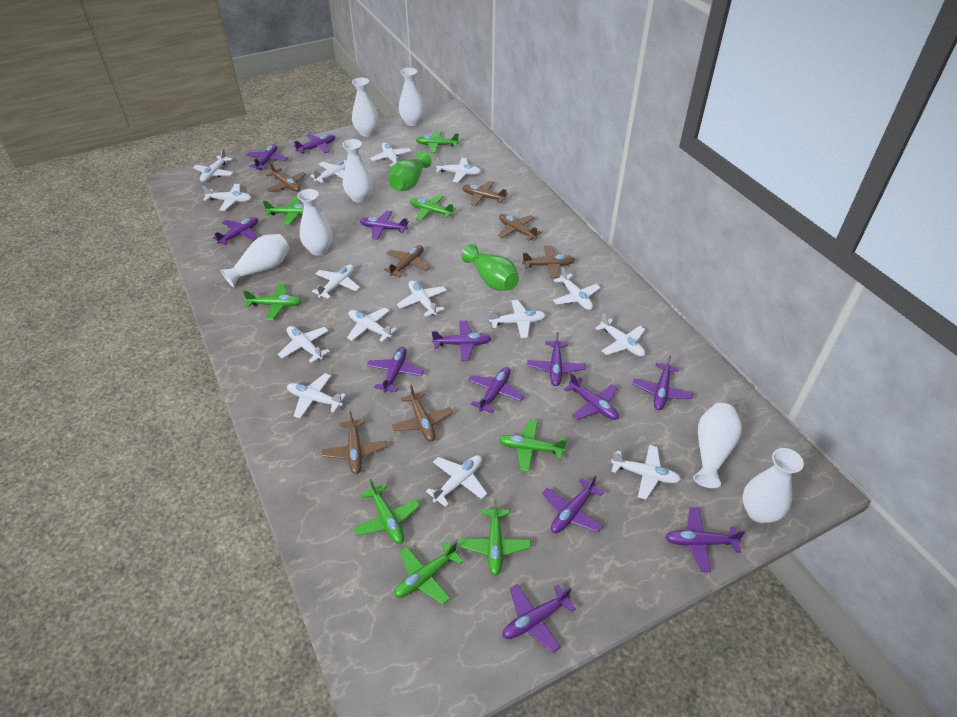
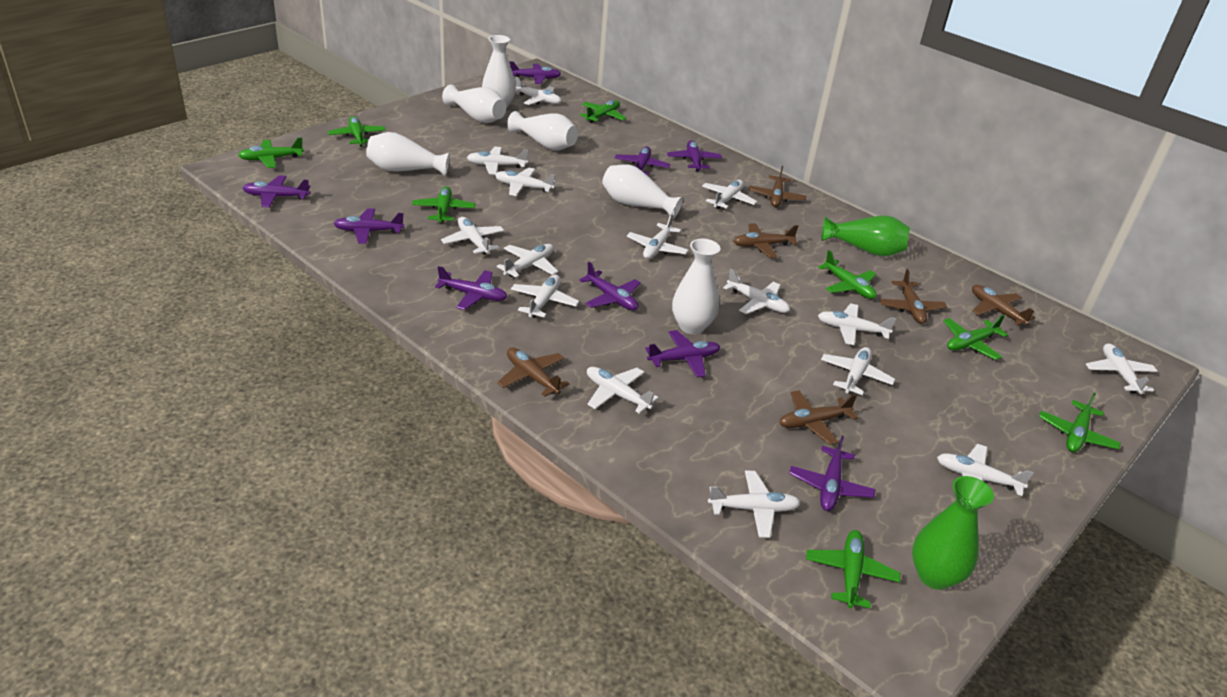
brown plane: [266,163,306,192] [322,411,387,474] [384,245,430,277] [392,384,453,442] [462,181,508,206] [498,214,541,241] [522,245,575,278] = 7 -> [497,348,569,397] [734,223,798,258] [749,166,806,207] [779,390,858,445] [880,269,947,324] [972,285,1035,326] = 6
purple plane: [213,217,258,246] [246,144,288,170] [294,134,336,153] [360,211,409,240] [366,347,424,393] [432,320,491,361] [468,367,524,413] [502,584,576,653] [527,332,585,386] [542,475,604,533] [564,373,619,420] [633,356,693,410] [665,508,745,572] = 13 -> [243,175,310,208] [333,208,404,244] [435,266,507,310] [510,61,561,84] [579,262,641,310] [615,147,670,176] [645,330,720,377] [667,140,722,172] [789,436,876,511] = 9
white vase: [221,234,289,287] [297,189,333,255] [342,139,373,203] [352,77,379,137] [399,68,425,126] [693,403,742,488] [742,448,804,523] = 7 -> [366,132,450,176] [442,84,506,123] [482,35,516,108] [507,111,578,151] [602,164,683,219] [672,239,720,334] = 6

